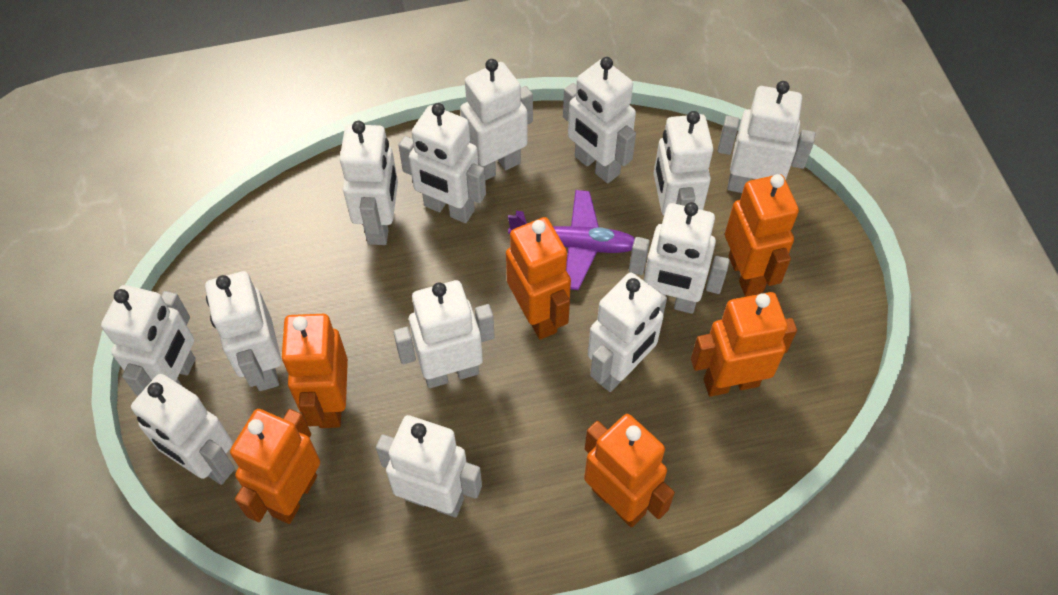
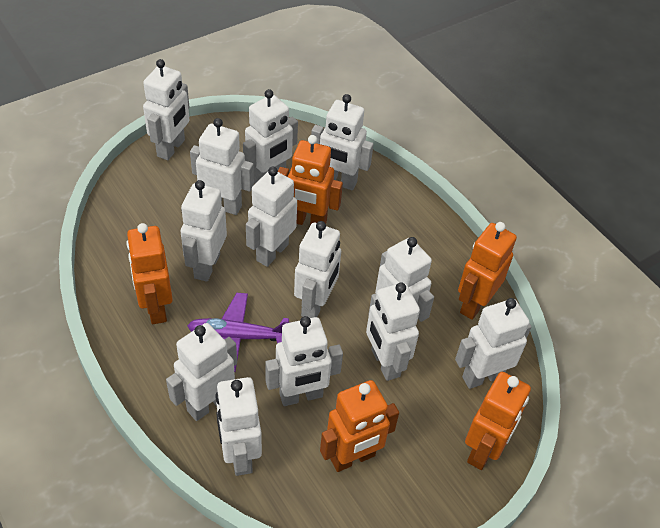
orange robot: [230,409,320,524] [281,314,348,428] [506,217,571,340] [584,414,675,527] [691,292,797,397] [725,174,799,297] = 6 -> [127,223,173,324] [278,135,343,226] [320,380,399,472] [458,222,517,320] [465,372,531,470] = 5

